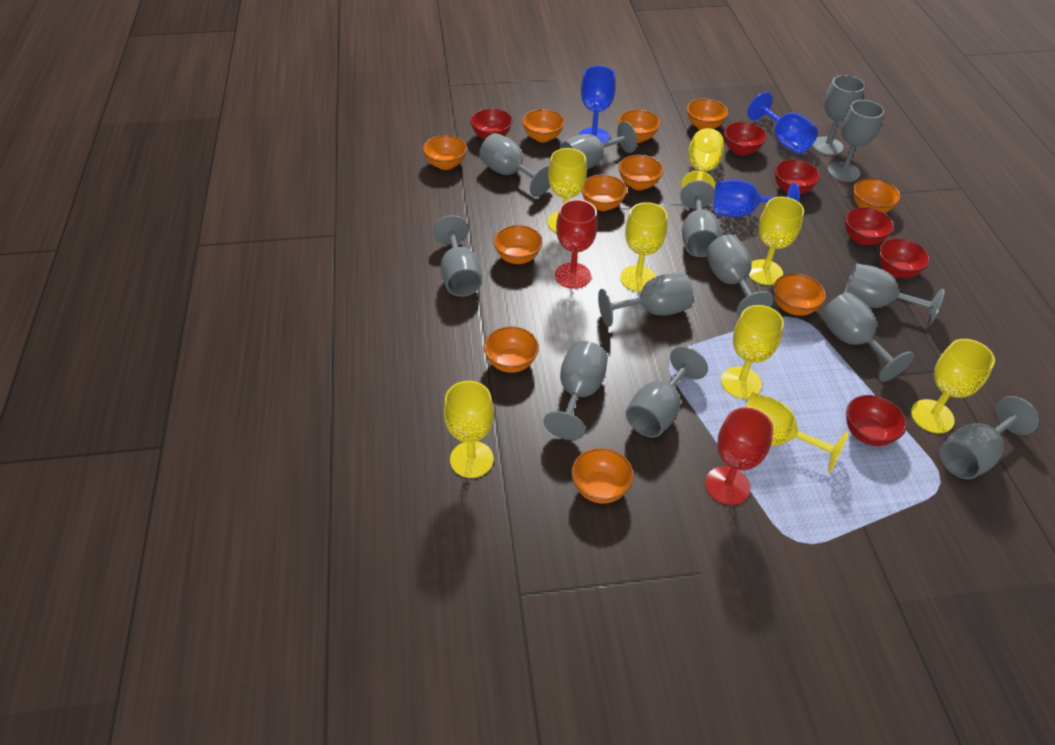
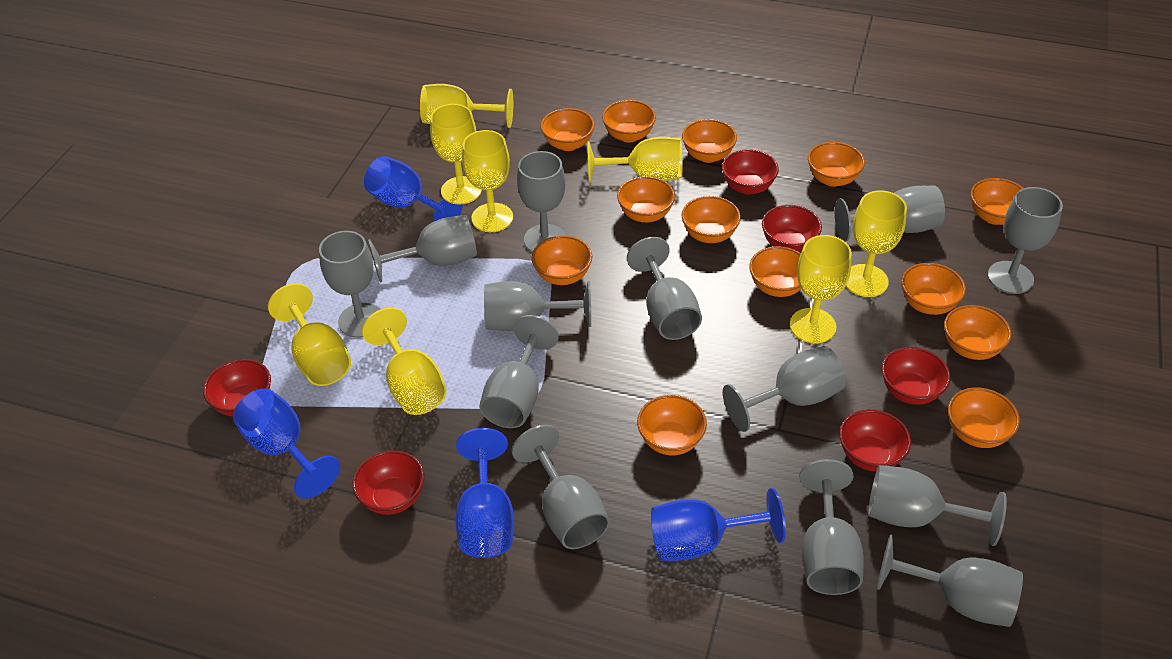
blue goblet: [579,66,616,143] [713,180,800,217] [748,92,818,154] = 3 -> [233,388,340,499] [364,156,463,222] [455,428,514,558] [651,488,786,561] = 4
orange bowl: [423,135,467,170] [484,326,539,373] [493,225,543,264] [522,109,564,143] [571,448,634,504] [581,174,627,211] [618,109,660,143] [619,155,663,190] [687,98,728,130] [773,273,826,316] [853,178,901,213] = 11 -> [532,236,592,285] [541,108,595,151] [602,100,656,143] [617,176,675,223] [637,395,707,455] [682,119,737,163] [682,196,741,243] [749,246,801,297] [808,142,865,187] [901,263,966,315] [944,305,1011,360] [948,388,1020,448] [971,178,1024,225] = 13
red goblet: [555,199,598,289] [705,407,773,505] = 2 -> none = 0

